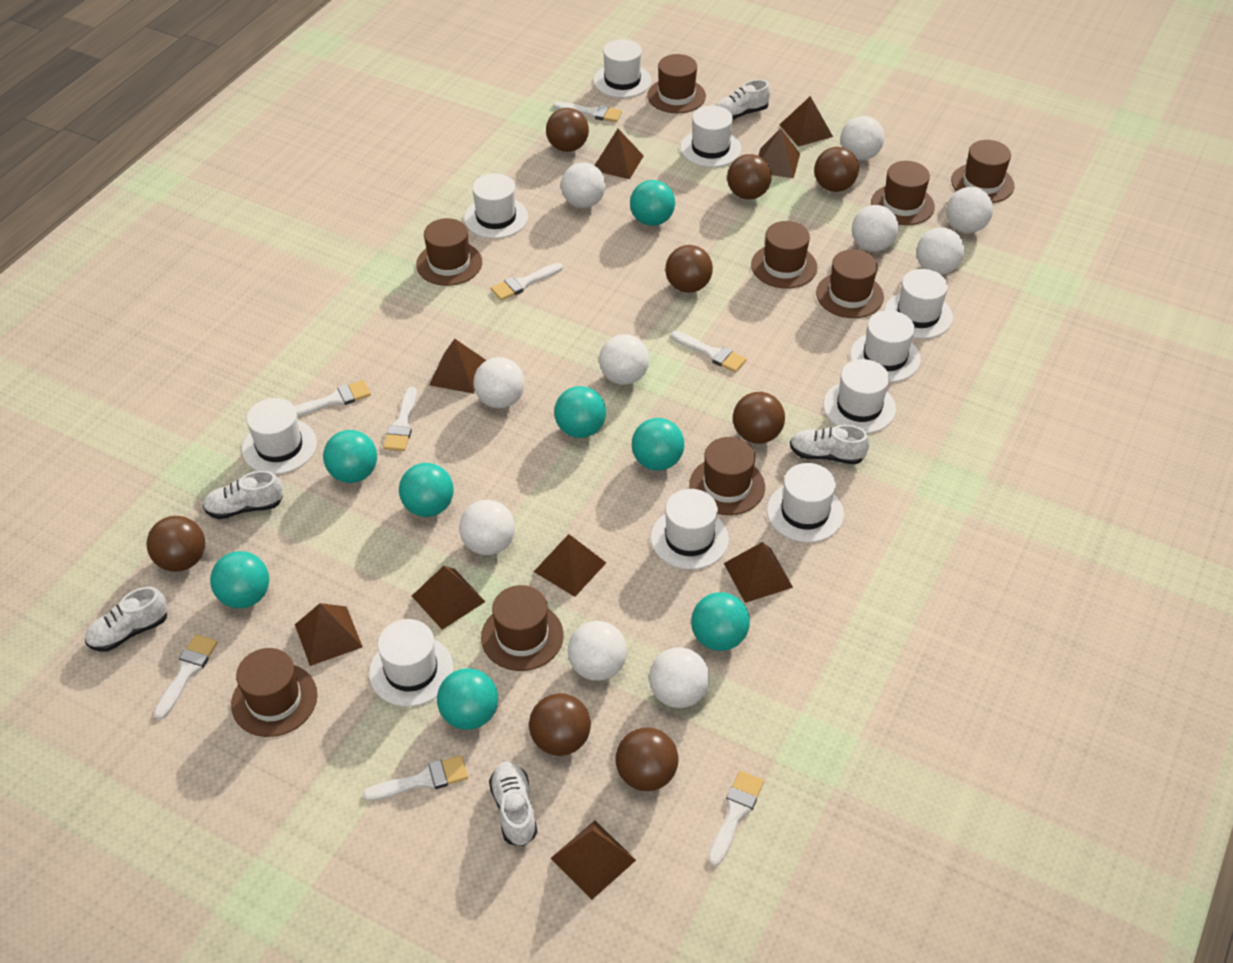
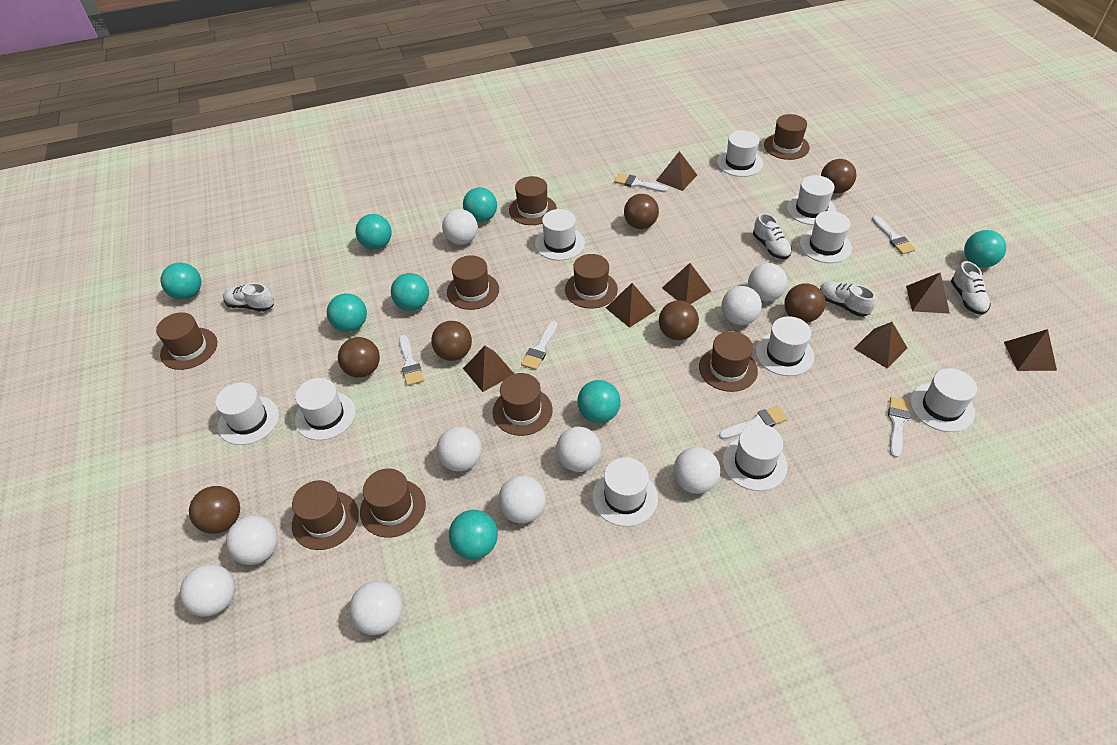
brown ball: [147,516,205,572] [529,693,591,756] [546,108,589,152] [615,727,678,791] [665,245,713,293] [727,154,772,200] [733,392,785,444] [814,147,859,192] = 8 -> [189,486,240,534] [338,337,380,378] [431,321,472,361] [624,194,659,229] [659,300,699,340] [784,283,825,323] [821,159,857,193] = 7
brown pyramid: [295,603,363,666] [412,566,486,630] [429,339,487,394] [534,534,606,597] [551,820,636,900] [595,129,644,179] [724,542,793,603] [758,128,800,178] [779,96,833,147] = 9 -> [463,346,514,392] [606,283,656,328] [656,151,697,191] [662,263,711,304] [854,322,907,369] [906,272,950,314] [1004,329,1057,371] = 7
white brush: [154,634,218,720] [294,380,371,417] [363,755,468,801] [383,387,417,451] [491,263,563,301] [553,102,622,122] [671,331,746,372] [708,771,764,866] = 8 -> [399,335,424,386] [521,321,557,370] [614,173,669,193] [719,406,788,439] [872,215,916,255] [888,397,910,458] = 6
white shoe: [85,587,168,651] [203,470,283,519] [489,761,537,847] [715,79,771,120] [790,425,870,464] = 5 -> [223,283,274,312] [753,213,792,259] [820,281,876,317] [951,261,991,315] = 4

